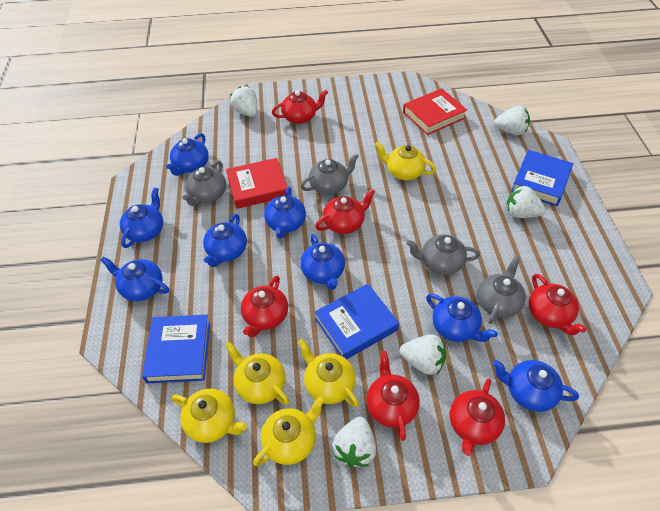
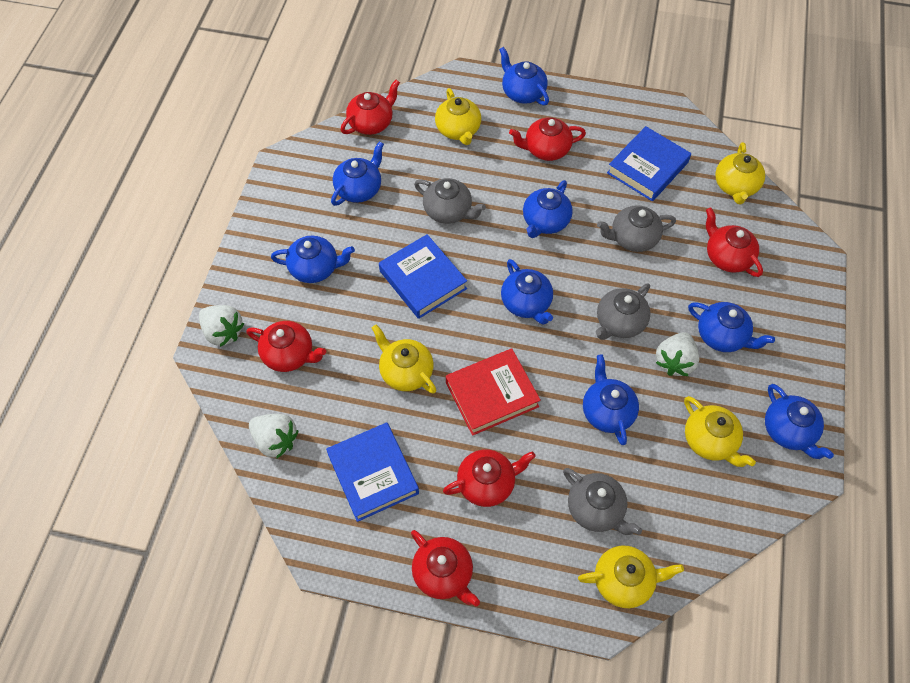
red book: [226,158,288,209] [403,88,467,135] = 2 -> [446,349,541,436] = 1
white strawberry: [230,87,257,117] [332,417,376,467] [400,334,446,375] [494,105,530,135] [506,185,546,218] = 5 -> [199,305,244,347] [249,414,299,459] [656,332,699,376] = 3

